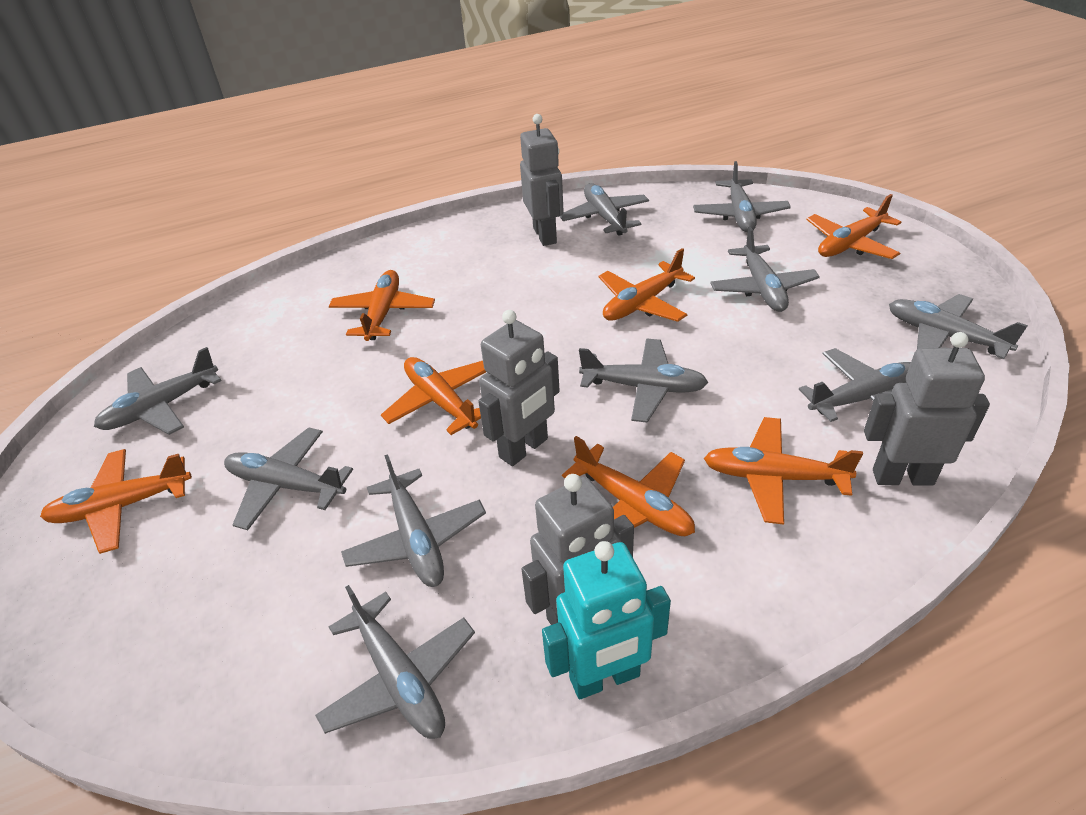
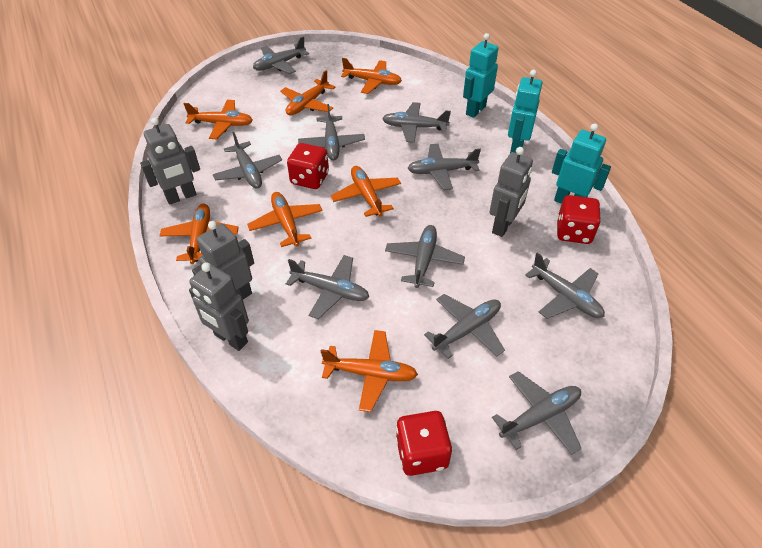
red dice: none = 0 -> [287,143,329,189] [396,411,452,476] [557,195,601,244] = 3
turquoise robot: [542,541,671,699] = 1 -> [463,33,498,118] [508,70,543,153] [552,123,611,204] = 3

